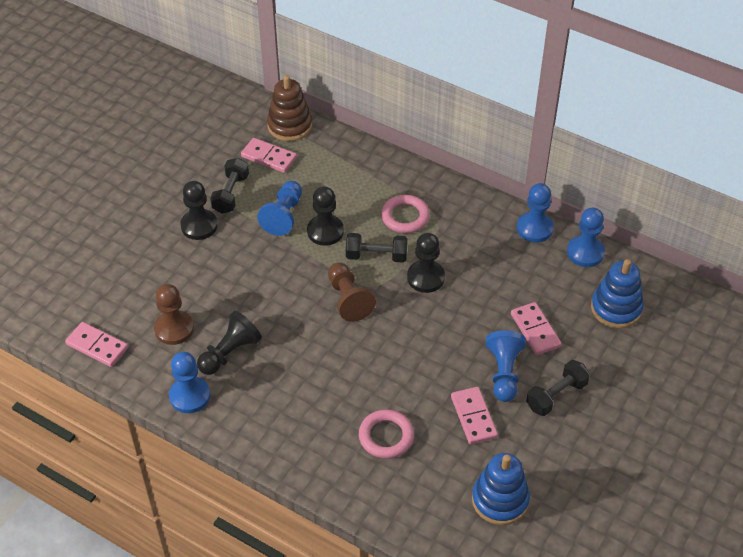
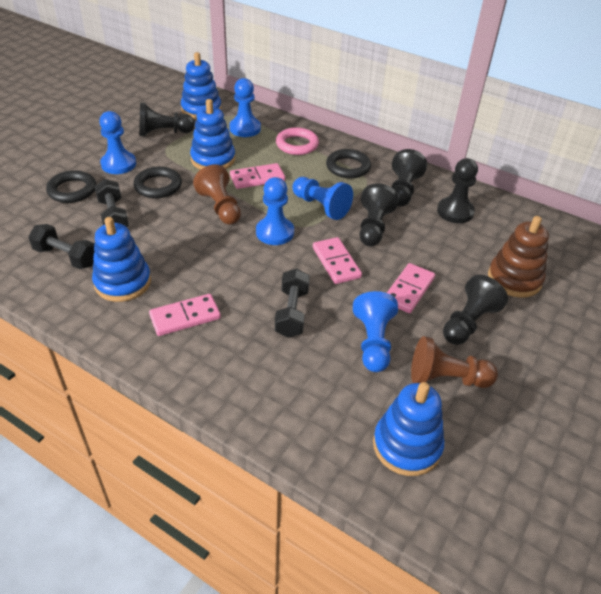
black pawn: [180,181,218,240] [197,311,262,375] [307,186,344,246] [407,233,445,293] = 4 -> [139,102,195,136] [359,183,399,246] [392,149,427,207] [437,158,478,223] [443,275,508,345] = 5
black ring: none = 0 -> [46,170,96,203] [133,167,182,198] [326,149,371,178] = 3
blue stacking toy: [472,453,530,525] [591,259,644,328] = 2 -> [92,217,151,302] [181,52,222,119] [190,99,235,170] [373,382,444,476] = 4
pink ring: [359,409,414,459] [381,195,430,233] = 2 -> [276,127,319,155] = 1

